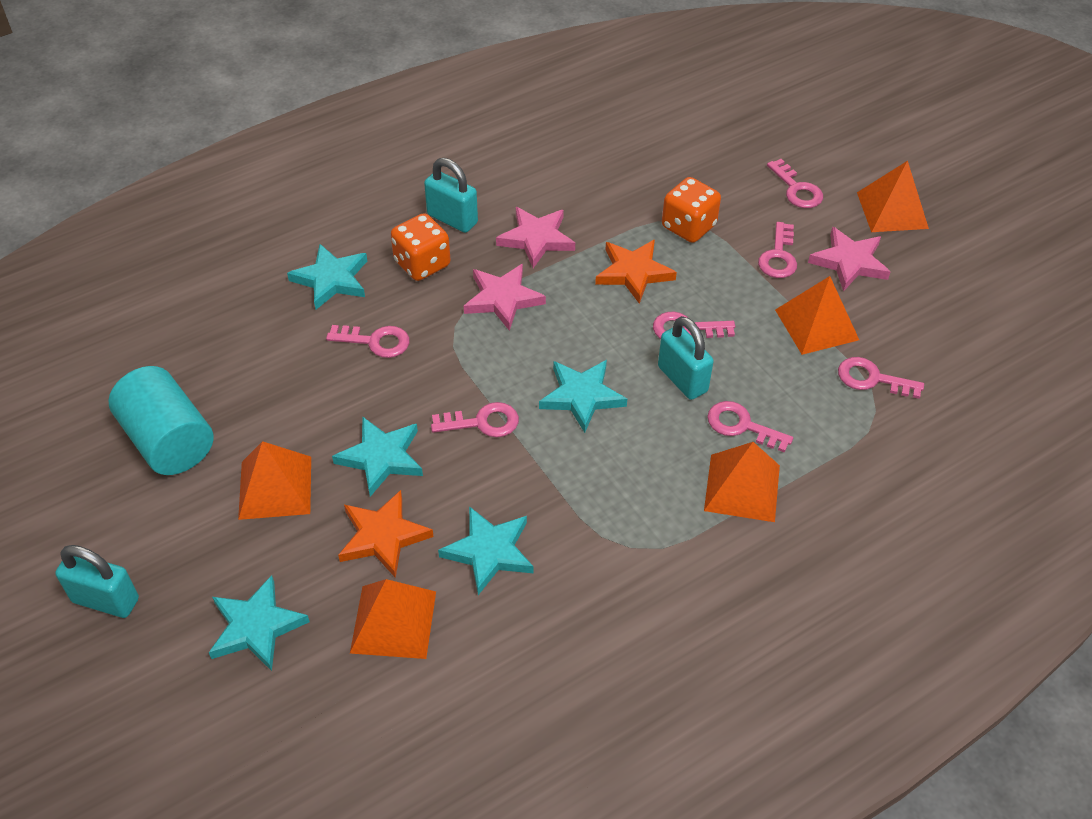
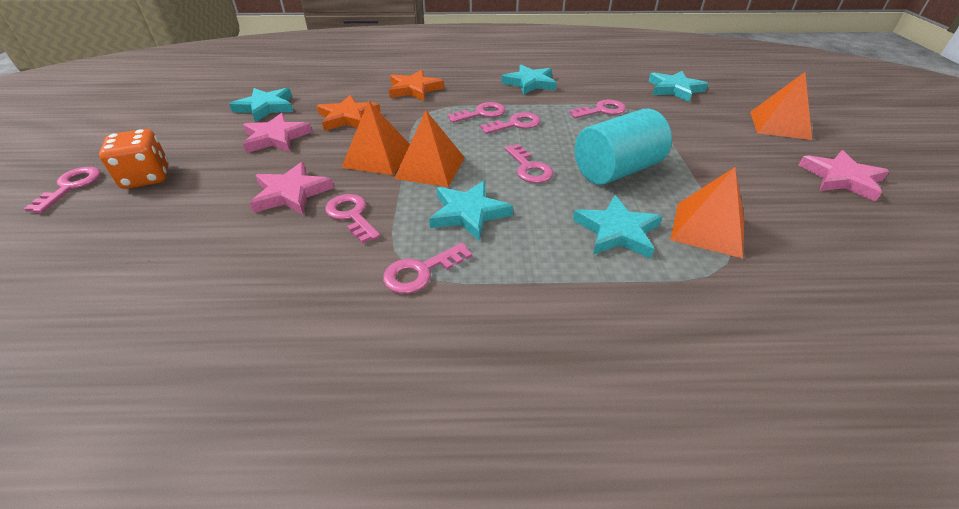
orange dice: [391,213,450,281] [662,177,721,243] = 2 -> [99,129,169,189] = 1
orange pyramid: [238,441,311,520] [350,579,436,659] [704,442,780,522] [775,276,859,355] [857,161,929,232] = 5 -> [341,100,410,175] [394,110,465,187] [670,167,744,259] [750,72,812,140] = 4
turquoise padlock: [55,545,139,618] [424,158,478,233] [658,316,714,400] = 3 -> none = 0

